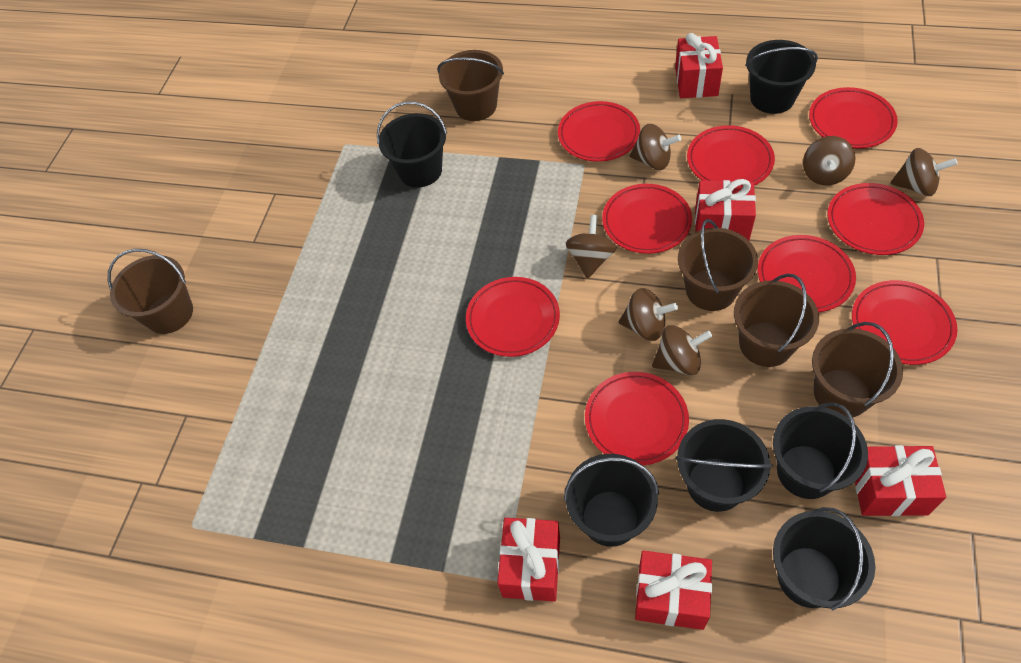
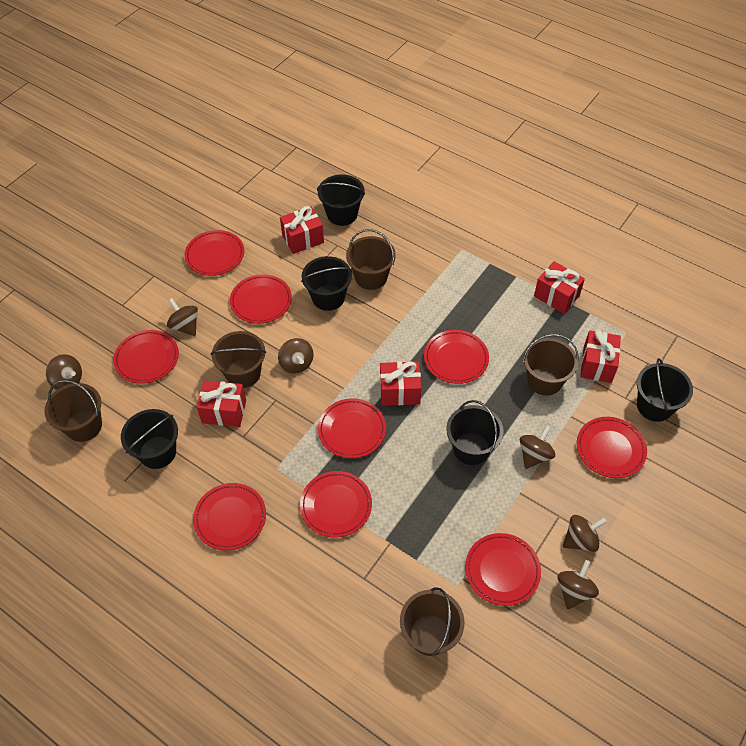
black bucket: [377,101,447,188] [564,454,659,547] [675,419,772,512] [745,40,818,114] [773,403,868,499] [773,507,875,610] = 6 -> [121,409,178,469] [301,256,352,311] [317,175,365,226] [446,400,504,465] [637,358,693,422] = 5

